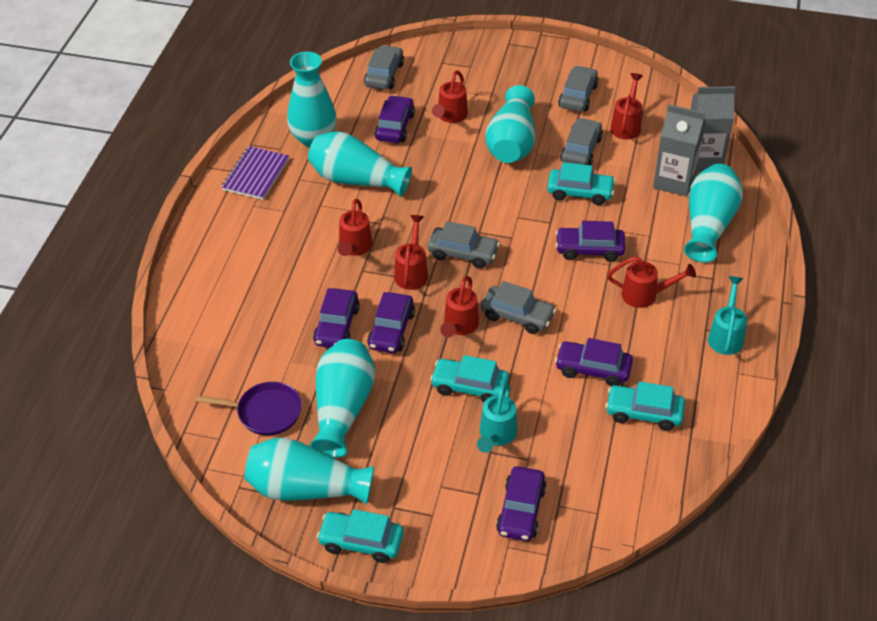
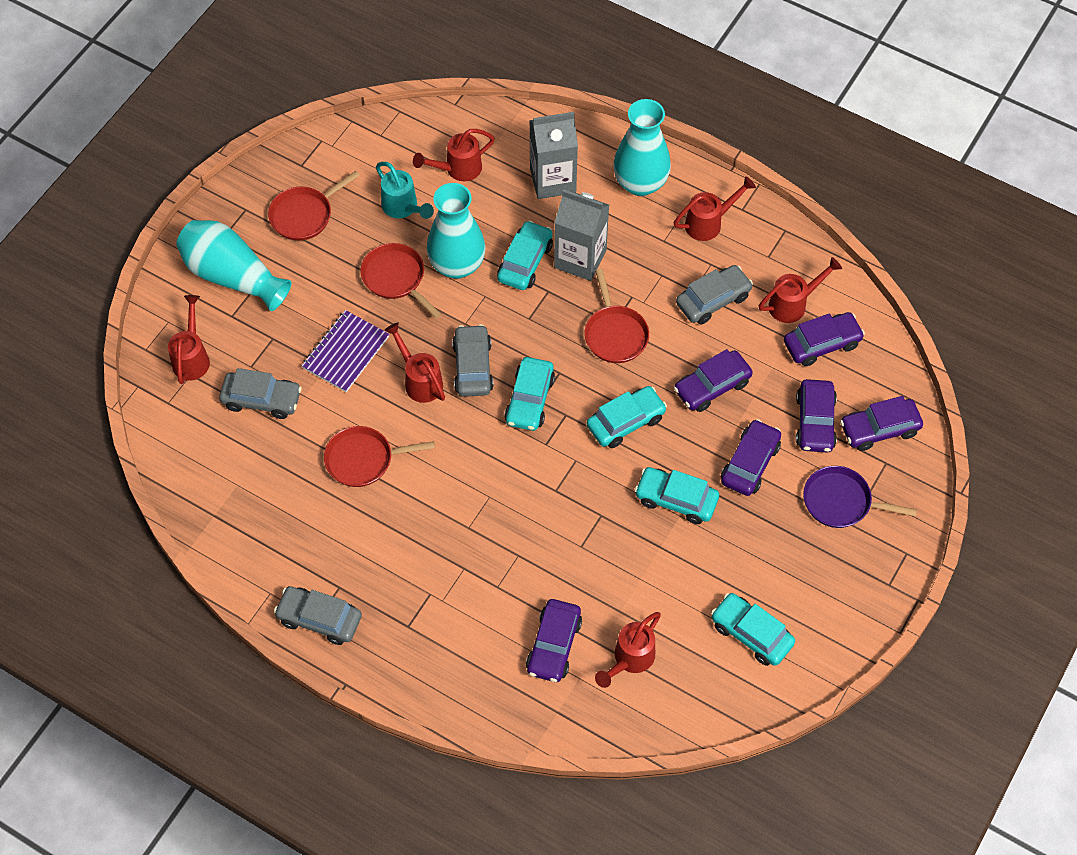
grey car: [364,45,404,90] [428,221,500,269] [481,281,556,334] [558,66,599,112] [560,118,603,165] = 5 -> [219,368,302,419] [274,586,362,645] [452,324,494,397] [676,265,753,325] = 4
red pan: none = 0 -> [268,171,360,241] [324,426,435,487] [360,243,441,318] [584,269,649,363] = 4
turquoise car: [317,509,404,563] [430,355,509,402] [547,162,616,205] [605,381,685,431] = 4 -> [497,220,553,290] [504,357,555,431] [587,386,667,448] [634,467,719,524] [711,593,795,666] = 5
turquoise vase: [245,438,374,505] [287,52,337,147] [308,131,412,197] [310,339,375,458] [486,85,535,163] [684,164,743,263] = 6 -> [176,220,291,311] [427,183,486,279] [613,99,671,196] = 3
turquoise watering can: [477,383,517,453] [708,276,747,355] = 2 -> [376,162,434,219] = 1

